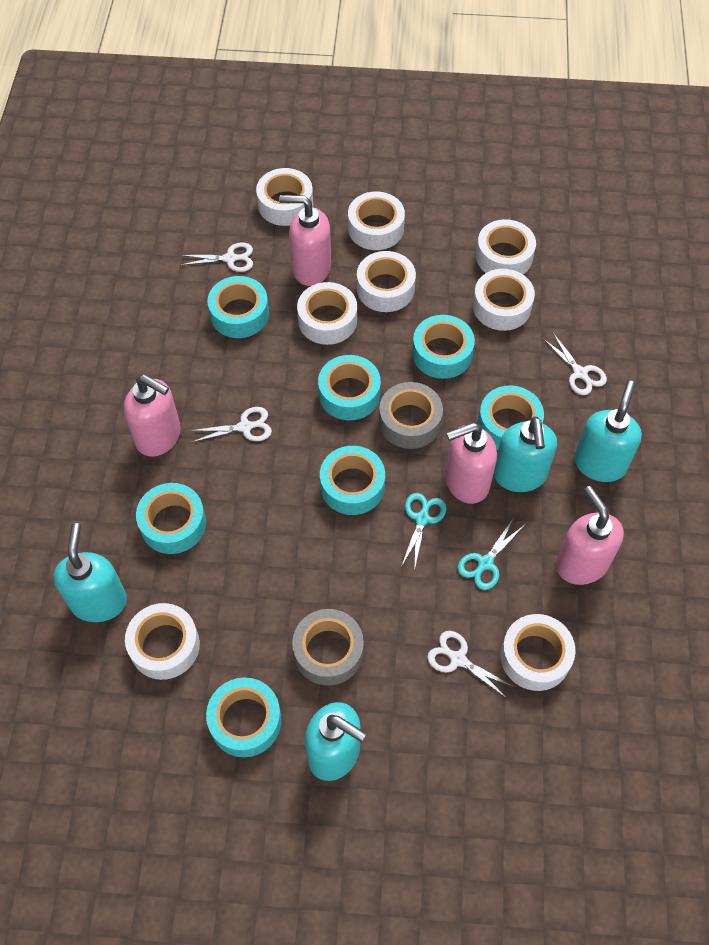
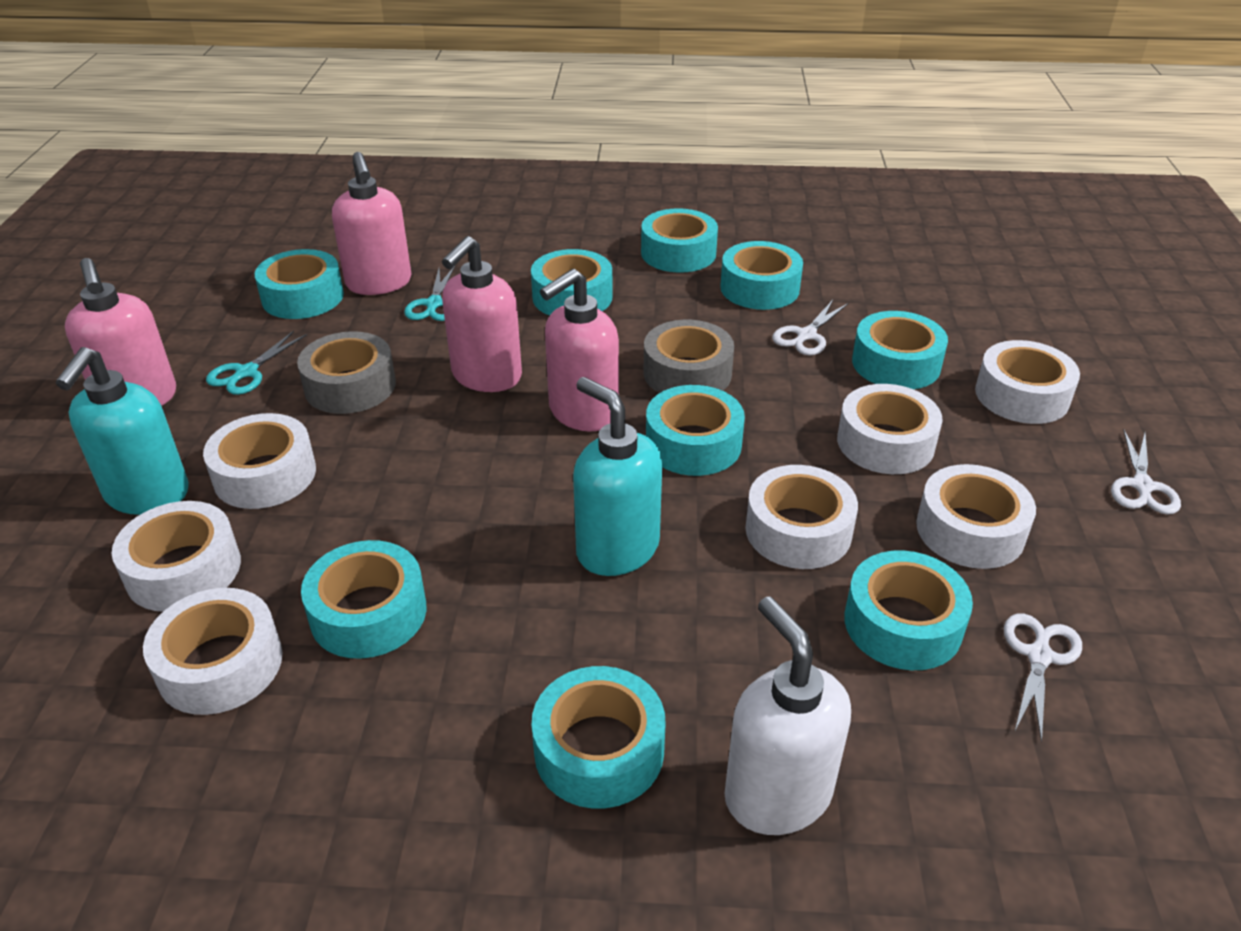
turquoise soap dispenser: [53,523,127,622] [305,702,366,781] [494,417,557,492] [574,381,642,482] = 4 -> [55,347,189,515] [573,377,662,576] = 2
turquoise tape: [136,483,206,554] [206,677,282,757] [207,276,269,338] [318,355,381,420] [320,446,385,515] [412,315,475,379] [478,385,544,450] = 7 -> [255,249,344,319] [301,540,426,659] [531,249,612,316] [532,666,666,809] [641,208,718,273] [646,385,745,476] [720,241,803,310] [844,550,973,670] [852,311,948,389] = 9
white scissors: [180,243,253,272] [189,407,272,443] [427,631,515,699] [543,333,607,395] = 4 -> [772,300,848,355] [1004,613,1082,742] [1111,430,1181,515] = 3
white soap dispenser: none = 0 -> [725,596,851,835] = 1
white tape: [125,603,200,680] [256,168,313,226] [297,282,357,345] [348,192,405,250] [357,251,416,312] [473,269,535,331] [476,219,536,274] [500,614,576,691] = 8 -> [112,501,241,612] [143,588,283,715] [203,413,316,509] [745,465,858,569] [837,384,943,474] [916,464,1036,569] [975,340,1080,424] = 7

